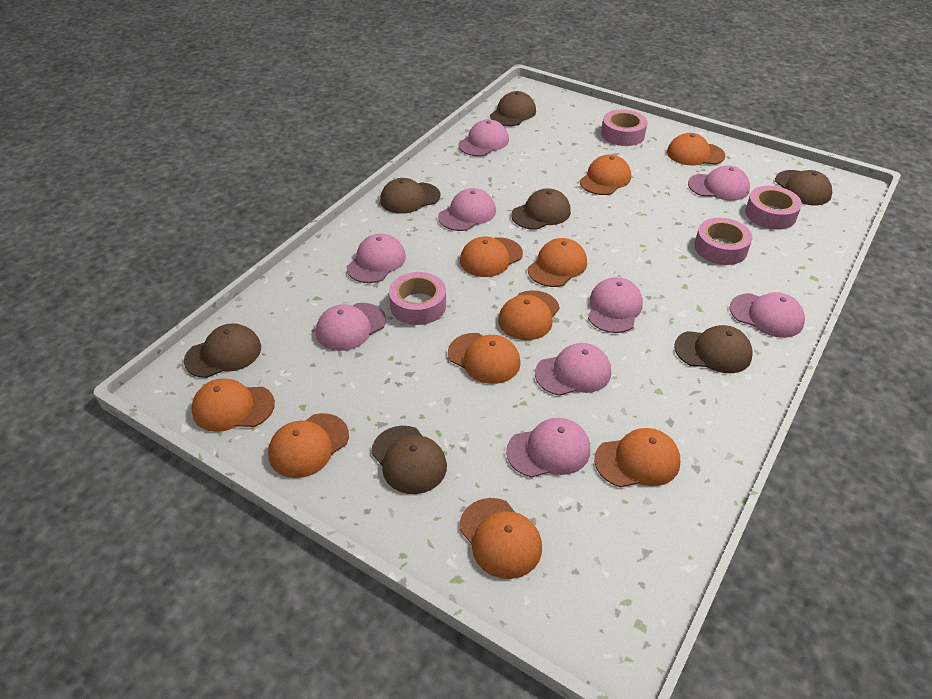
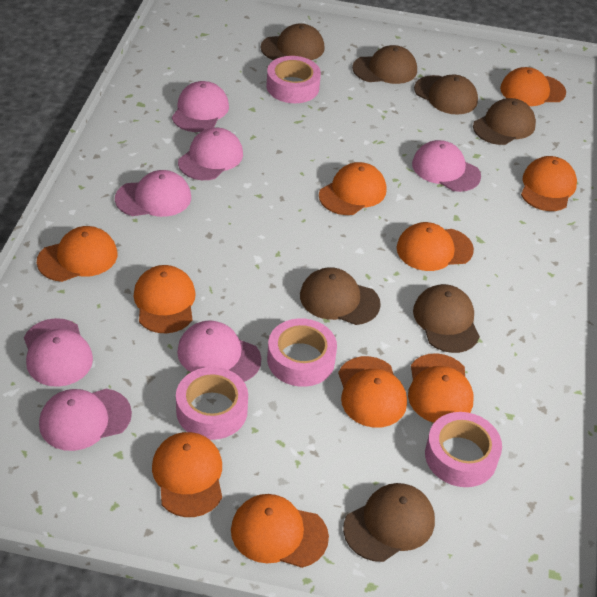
pink cap: [316,303,386,351] [347,234,406,283] [438,188,496,231] [458,119,509,156] [506,418,590,478] [535,343,611,396] [588,277,643,333] [688,165,750,201] [730,292,805,338] = 9 -> [24,318,93,387] [39,389,132,451] [115,170,191,217] [172,81,229,132] [177,320,261,382] [178,128,243,180] [412,140,481,192] = 7

